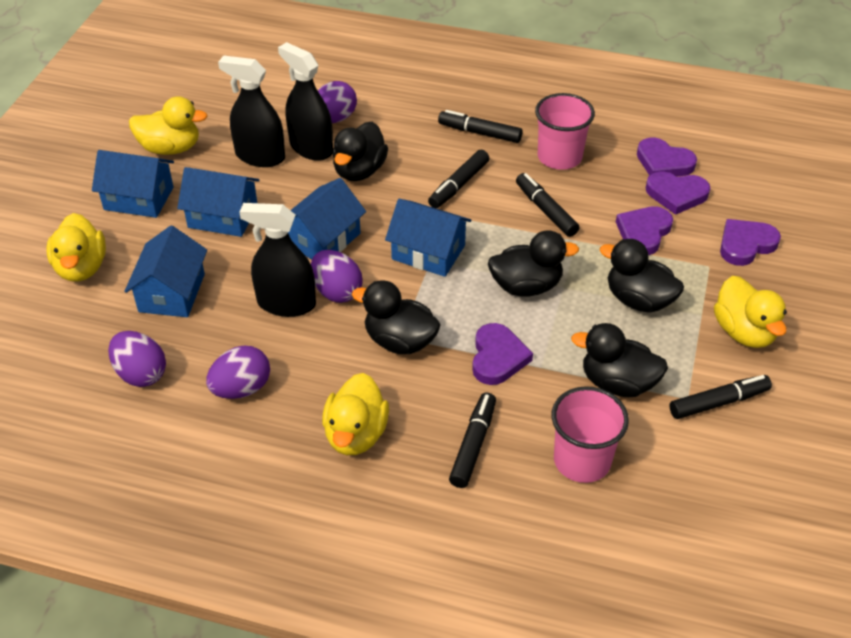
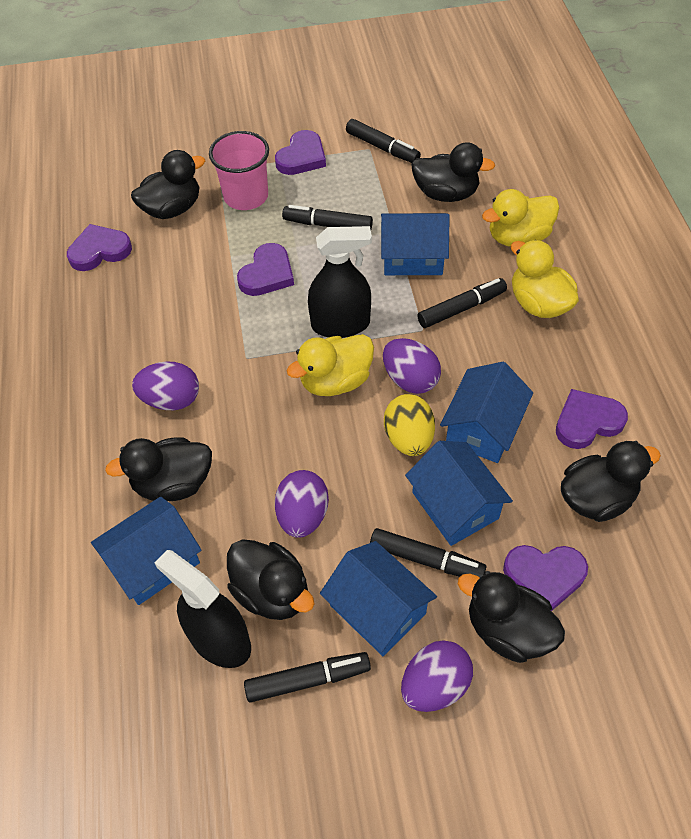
black duck: [333,122,388,181] [352,281,441,354] [488,230,579,297] [571,323,668,397] [599,239,684,313] = 5 -> [105,438,212,501] [131,150,205,219] [227,539,314,620] [411,142,495,202] [458,571,565,663] [561,441,661,522] = 6
black spray bottle: [218,56,285,167] [240,203,316,317] [278,42,333,161] = 3 -> [155,550,251,668] [308,226,372,338] = 2
pink cup: [535,93,595,170] [552,386,629,483] = 2 -> [209,131,269,210] = 1
yellow duck: [46,213,106,282] [129,96,208,155] [322,373,389,455] [714,276,787,348] = 4 -> [286,334,374,396] [482,189,559,247] [511,240,579,318] = 3
yellow egg: none = 0 -> [384,394,435,456] = 1

